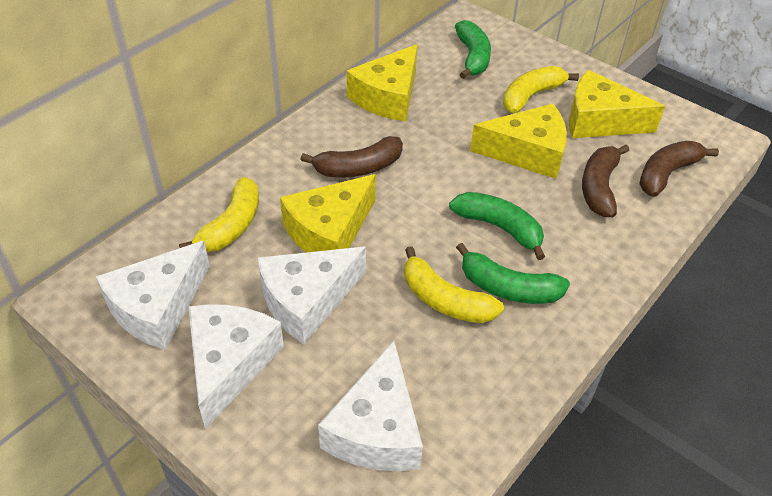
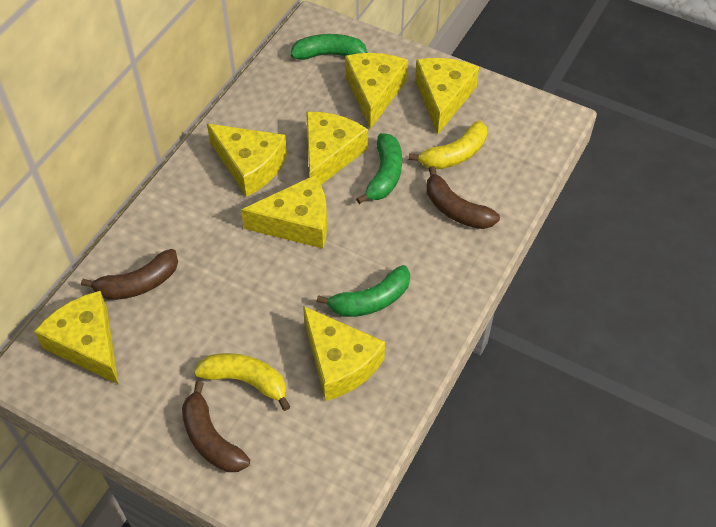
white cheese: [96,241,210,350] [188,304,284,429] [258,247,366,344] [318,341,423,471] = 4 -> none = 0
yellow banana: [179,177,259,252] [404,246,504,323] [503,66,579,113] = 3 -> [194,353,291,411] [408,121,487,169] = 2
yellow cheese: [280,174,376,253] [347,44,418,121] [470,104,567,179] [569,70,665,138] = 4 -> [34,291,119,385] [207,124,287,197] [241,175,327,249] [303,306,385,401] [306,112,368,185] [345,53,408,129] [415,58,479,134] = 7

